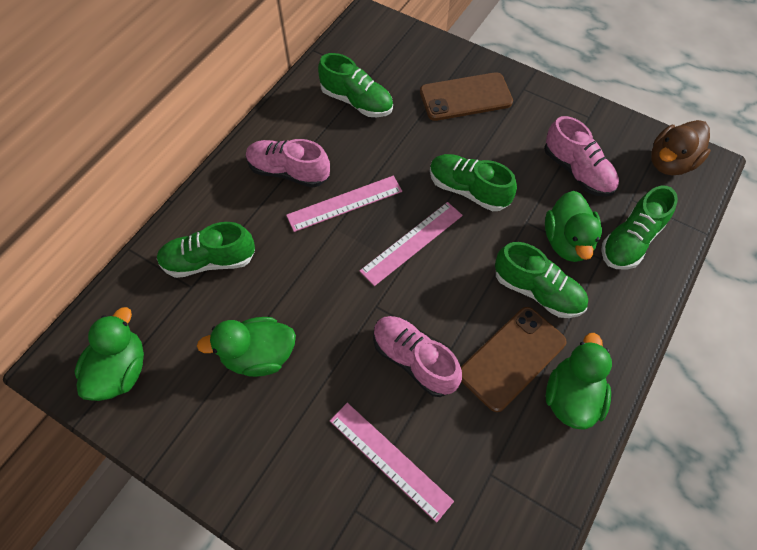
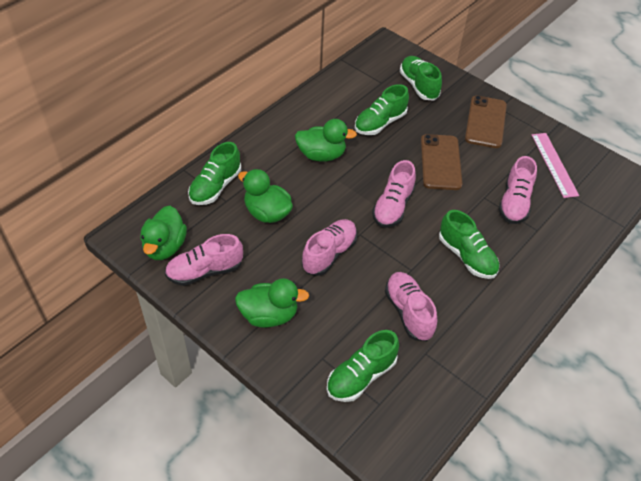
brown duck: [651,120,711,175] = 1 -> none = 0
pink ruler: [286,176,402,232] [330,403,454,523] [360,202,463,286] = 3 -> [532,133,579,198] = 1
pink shoe: [246,139,330,188] [373,316,462,397] [544,116,619,197] = 3 -> [165,234,243,286] [302,219,357,276] [372,160,416,228] [385,272,438,341] [498,156,537,224] = 5

